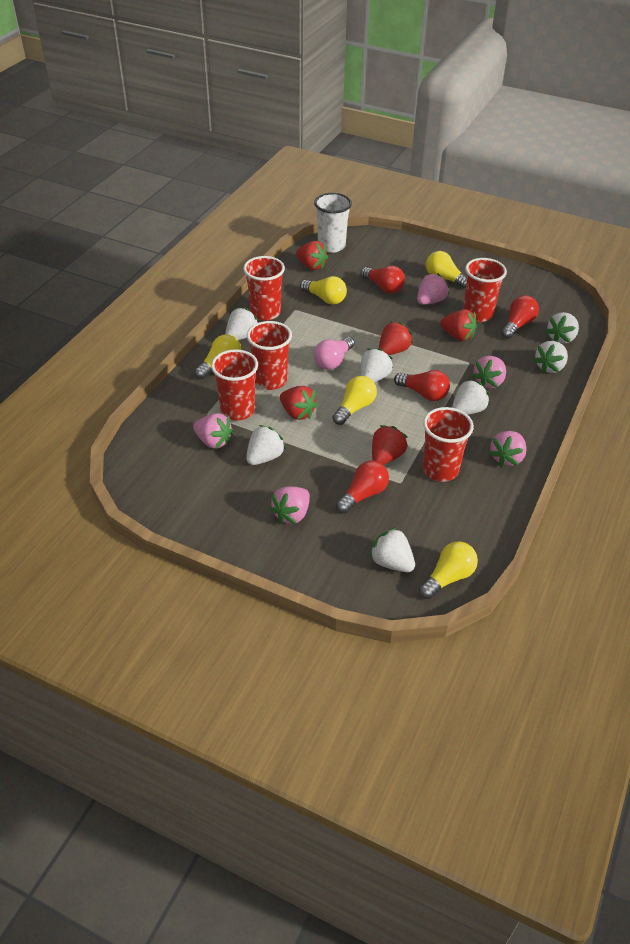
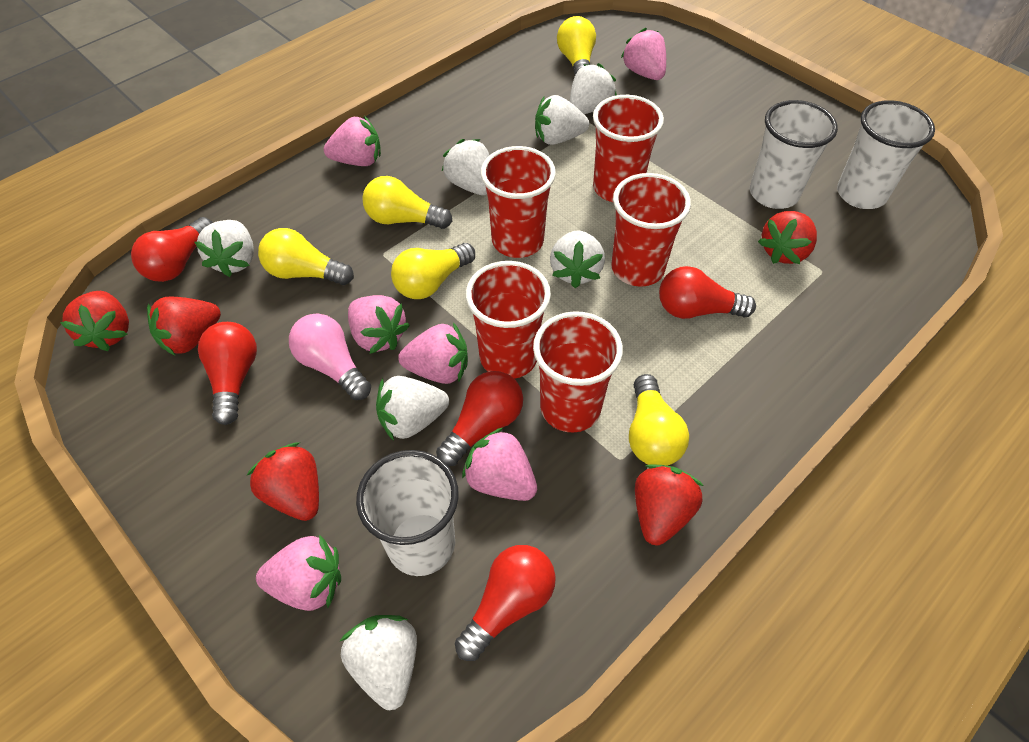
pink strawberry: [193,413,234,449] [269,487,310,524] [417,273,449,305] [472,356,506,388] [489,431,527,467] = 5 -> [256,535,341,611] [324,116,381,166] [348,295,410,354] [398,322,468,384] [462,427,537,501] [621,28,666,80] = 6
red light bulb: [336,460,389,514] [361,266,405,293] [394,370,450,401] [501,295,539,339] = 4 -> [131,217,213,282] [198,322,257,425] [436,371,523,466] [455,545,556,661] [659,266,756,319] = 5
white cup: [314,193,352,253] = 1 -> [356,450,459,576] [750,100,838,209] [837,100,935,209] = 3

